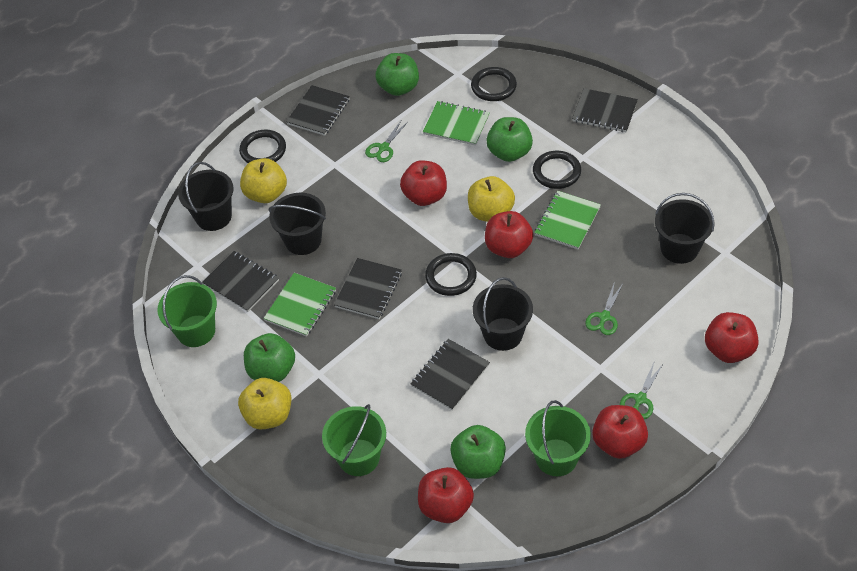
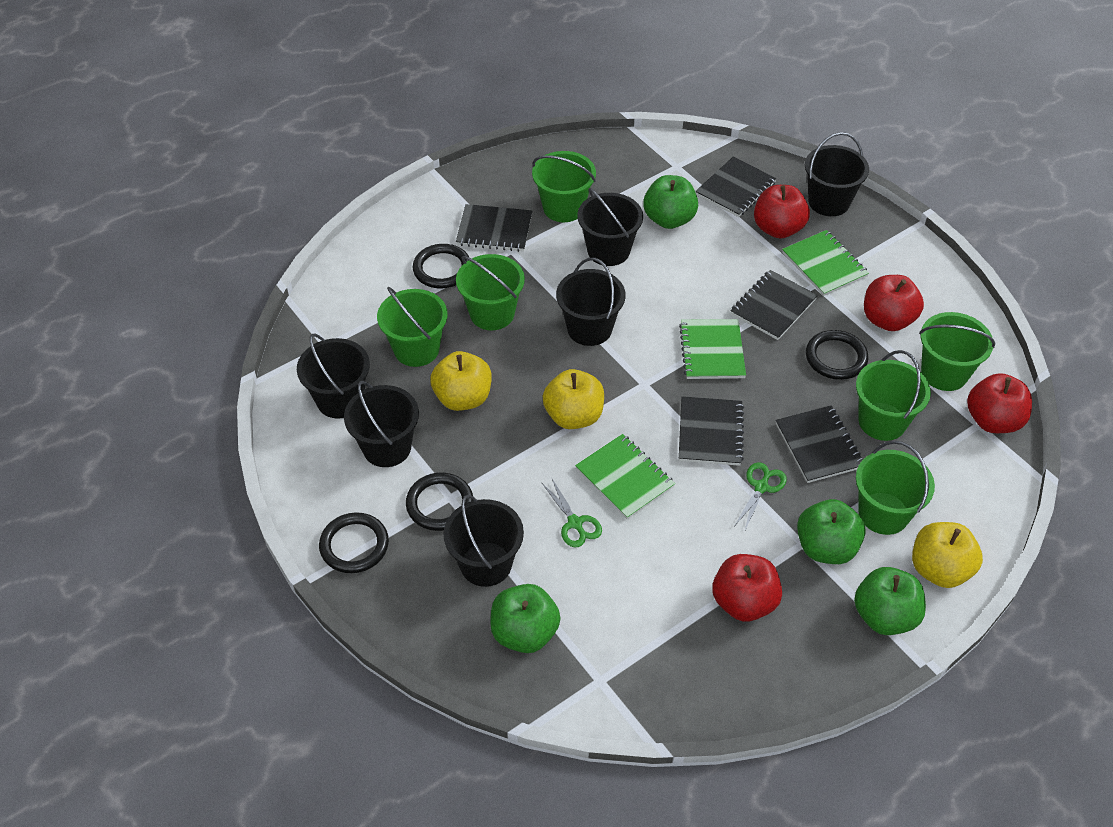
black bucket: [178,162,233,231] [269,193,326,255] [473,277,533,351] [655,193,715,264] = 4 -> [297,334,370,419] [344,381,419,467] [444,494,524,587] [556,258,626,346] [577,188,643,266] [805,132,869,216] = 6
green bucket: [157,275,217,347] [322,404,386,476] [525,400,591,476] = 3 -> [377,287,448,367] [456,254,525,330] [532,151,596,222] [856,350,931,441] [856,441,935,535] [919,312,995,391] = 6
green scissors: [365,121,408,162] [585,281,623,335] [620,363,663,419] = 3 -> [541,477,602,547] [735,462,787,530] = 2
red apple: [400,160,447,206] [418,467,474,523] [485,211,533,258] [592,405,648,459] [705,312,759,363] = 5 -> [712,554,782,622] [754,185,810,239] [864,275,924,331] [967,373,1032,433] = 4

